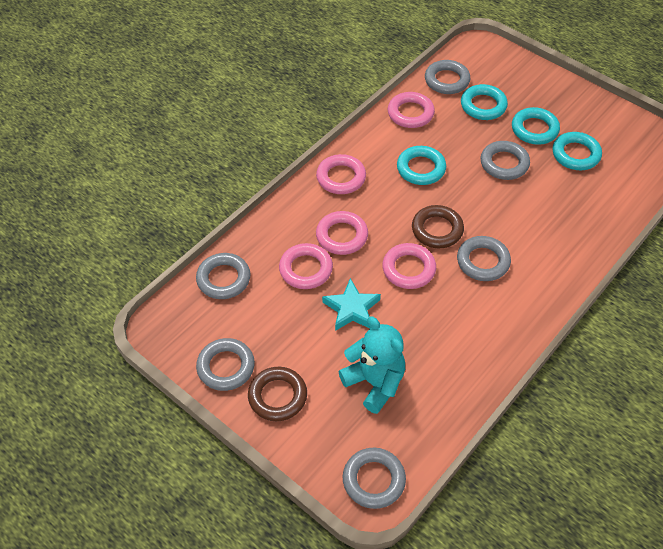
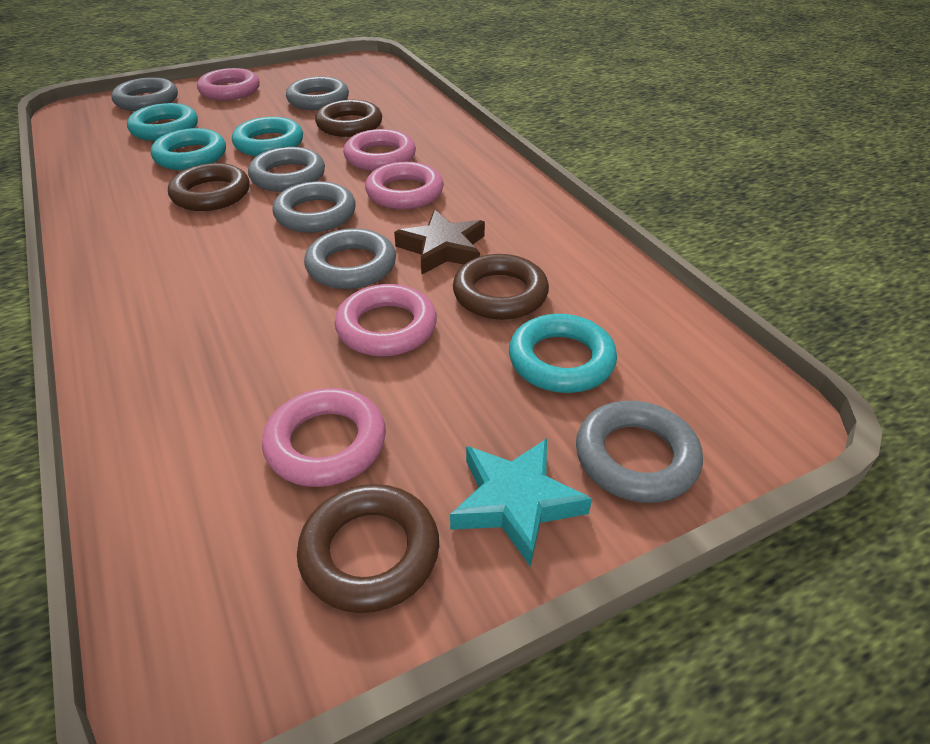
brown ring: [248,367,307,421] [412,205,464,248] = 2 -> [168,163,250,211] [297,484,439,613] [315,100,382,137] [453,254,549,320] = 4
brown star: none = 0 -> [394,210,485,275] = 1
turquoise teddy bear: [338,316,405,414] = 1 -> none = 0

